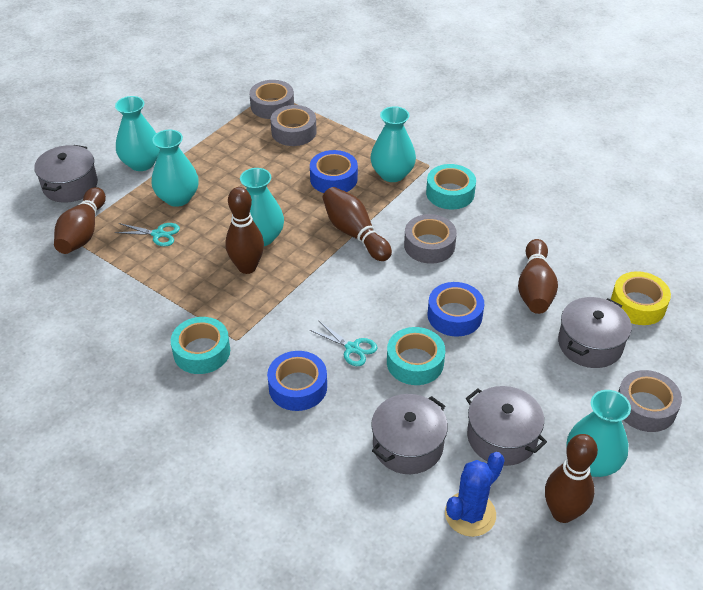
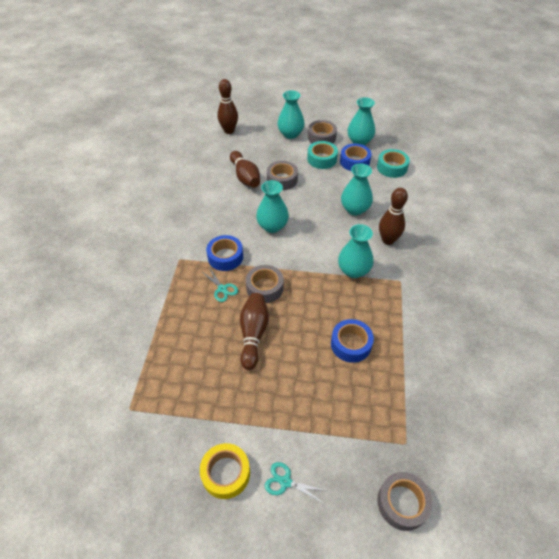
blue cactus: [445,452,505,537] = 1 -> none = 0
brown bowling pin: [54,187,106,254] [225,187,264,274] [322,187,392,261] [518,239,558,314] [545,434,598,523] = 5 -> [217,79,238,134] [230,151,260,188] [240,293,269,370] [379,188,408,245] = 4
grey pot: [34,145,98,203] [371,394,448,474] [466,386,547,466] [558,297,632,368] = 4 -> none = 0
turquoise tape: [171,317,230,374] [387,327,445,385] [426,164,476,209] = 3 -> [307,141,338,169] [377,149,410,178] = 2

